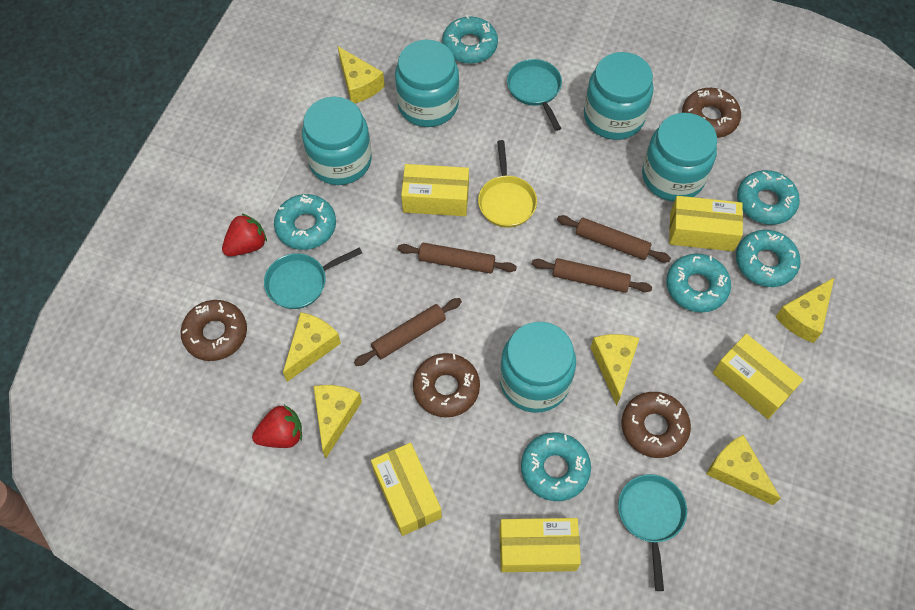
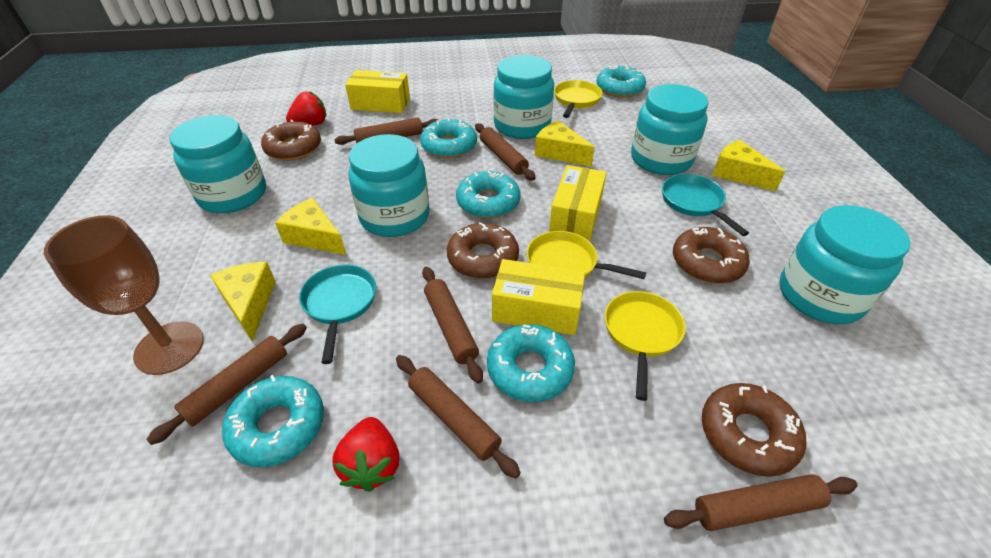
brown goblet: none = 0 -> [44,215,204,375] = 1
brown rolling pin: [354,298,462,366] [398,243,517,274] [532,258,652,293] [557,215,671,263] = 4 -> [147,324,307,445] [334,117,438,145] [396,355,521,478] [422,267,483,384] [475,123,536,181] [664,474,858,531] = 6
turquoise donut: [274,194,336,250] [442,15,498,64] [521,432,591,501] [666,254,731,312] [736,230,801,287] [737,170,800,225] = 6 -> [222,375,324,467] [420,118,477,158] [456,171,520,218] [487,324,575,402] [597,65,646,97] = 5
turquoise pan: [264,247,362,309] [507,59,562,131] [618,474,687,591] = 3 -> [299,264,376,364] [662,174,749,236] = 2
yellow box: [371,443,442,536] [401,164,469,216] [499,518,581,572] [669,196,743,251] [713,334,803,419] = 5 -> [345,70,410,113] [492,259,585,335] [549,165,606,241] = 3
yellow cheese: [283,312,341,382] [314,385,362,458] [338,46,385,103] [591,334,639,406] [706,435,781,505] [776,278,834,343] = 6 -> [210,262,276,342] [275,198,346,255] [535,120,595,167] [712,140,785,191] = 4
yellow pan: [478,140,537,228] = 1 -> [527,231,646,279] [554,80,603,118] [605,291,686,401] = 3

